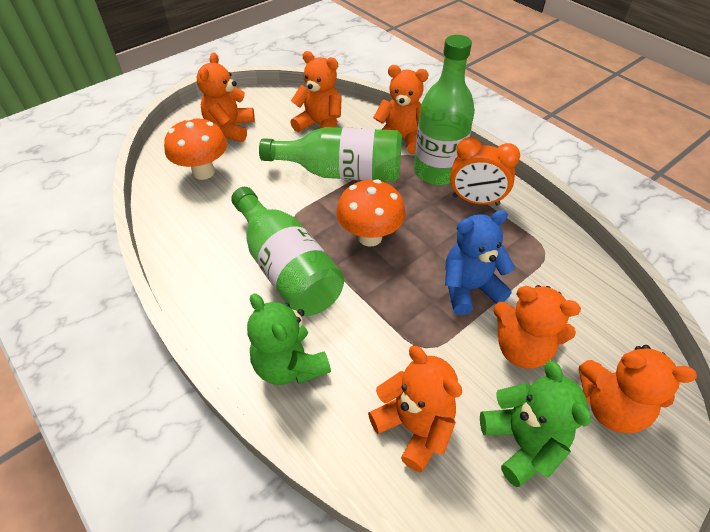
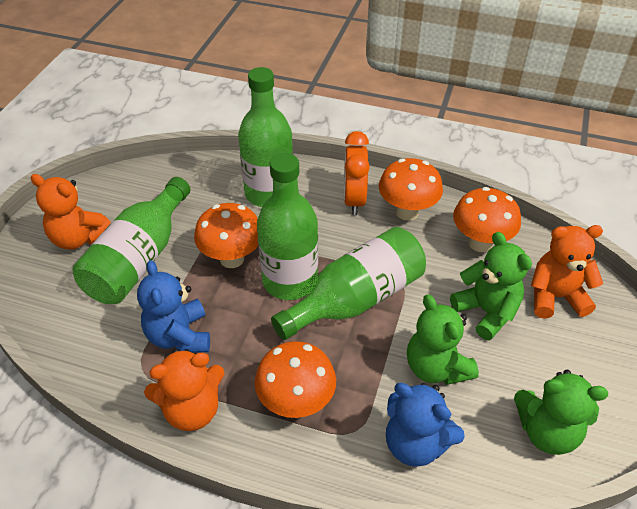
blue teddy bear: [445,210,515,315] = 1 -> [137,260,210,353] [386,383,465,467] = 2
green bottle: [231,187,344,316] [259,127,402,182] [414,35,475,185] = 3 -> [73,177,191,304] [238,67,293,207] [257,153,318,300] [271,227,426,340] = 4
green teddy bear: [247,293,331,385] [480,360,591,487] = 2 -> [407,294,479,385] [450,232,532,340] [514,370,608,455] = 3
orange mushroom: [164,117,227,180] [336,179,406,247] = 2 -> [194,203,258,268] [255,341,336,418] [379,158,443,221] [453,187,521,252] = 4
orange teddy bear: [197,52,255,142] [290,51,342,132] [368,346,462,472] [373,65,428,154] [493,285,581,369] [579,345,697,433] = 6 -> [31,174,111,250] [144,349,225,431] [531,225,603,319] = 3

